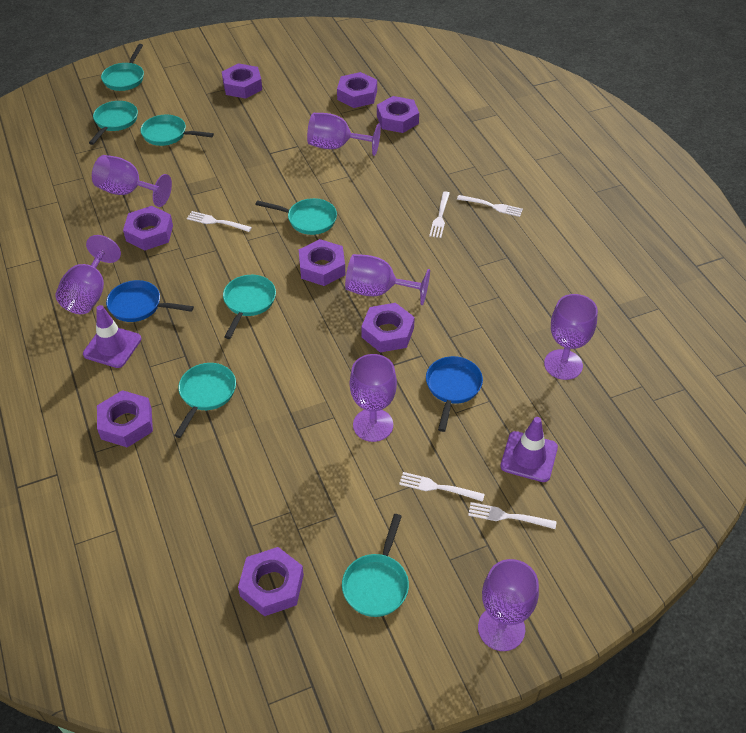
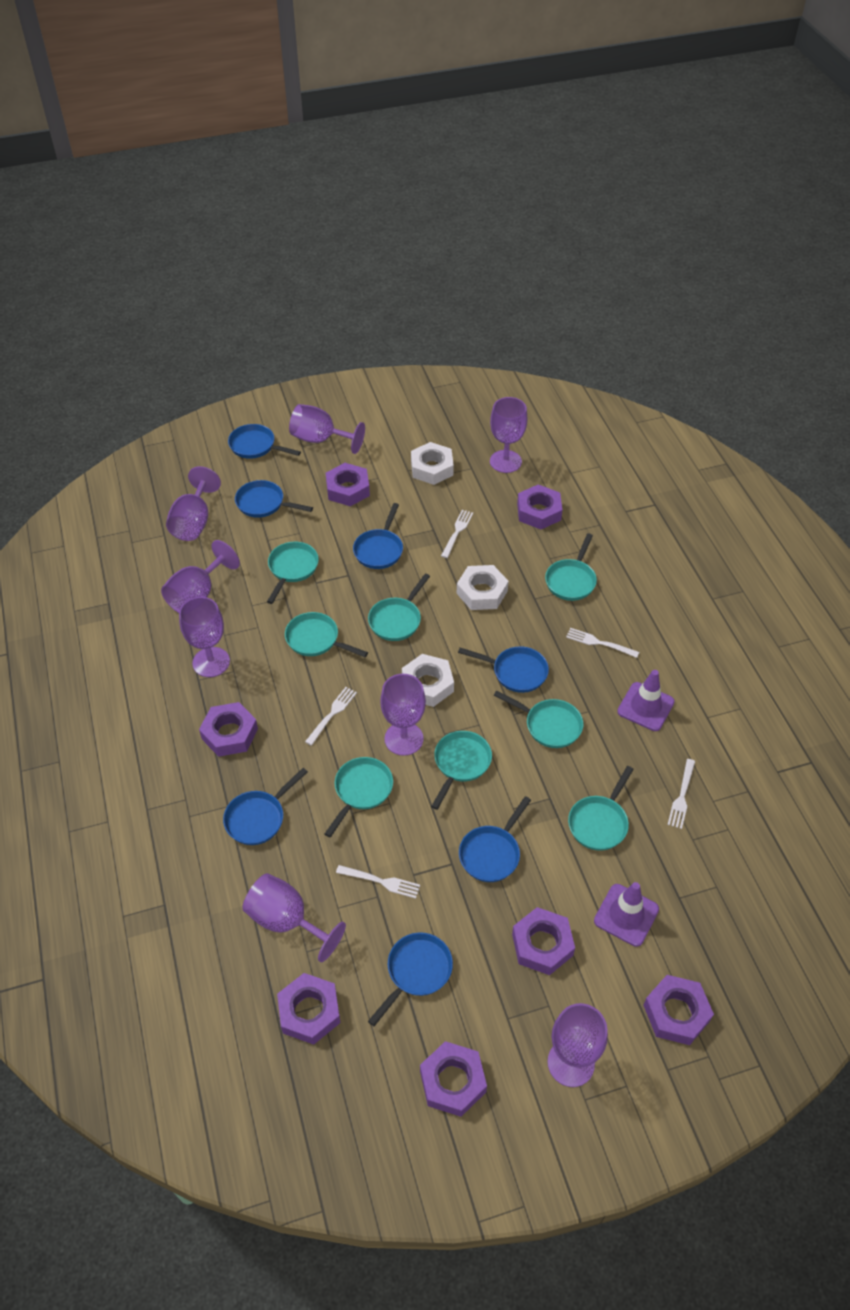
blue pan: [106,280,194,322] [426,356,483,432] = 2 -> [223,768,308,845] [228,424,301,459] [235,480,313,518] [353,503,403,569] [368,933,453,1026] [458,646,549,693] [459,796,531,882] = 7
purple goblet: [55,235,121,314] [92,155,172,207] [307,113,381,156] [345,254,430,305] [350,354,397,442] [478,559,539,651] [544,294,598,380] = 7 -> [161,540,240,613] [166,466,221,541] [179,597,230,677] [242,873,346,962] [289,404,365,454] [380,674,426,756] [490,397,527,473] [547,1003,608,1087] = 8
purple nut: [97,390,153,448] [123,206,173,250] [222,63,262,99] [238,547,304,616] [299,239,345,286] [337,72,377,108] [361,303,415,353] [377,96,419,133] = 8 -> [199,702,258,757] [277,973,340,1045] [326,463,370,506] [420,1041,487,1117] [512,907,575,975] [517,484,562,529] [644,975,714,1045] = 7
turquoise pan: [89,101,138,145] [101,44,144,91] [140,115,214,146] [174,363,236,438] [223,275,276,339] [255,198,337,235] [342,514,409,617] = 7 -> [267,542,319,604] [285,612,368,657] [325,757,393,837] [368,574,430,641] [431,731,492,810] [493,690,583,748] [545,533,597,601] [568,766,634,851] = 8
white nut: none = 0 -> [402,654,454,707] [411,442,454,485] [457,565,509,610] = 3

